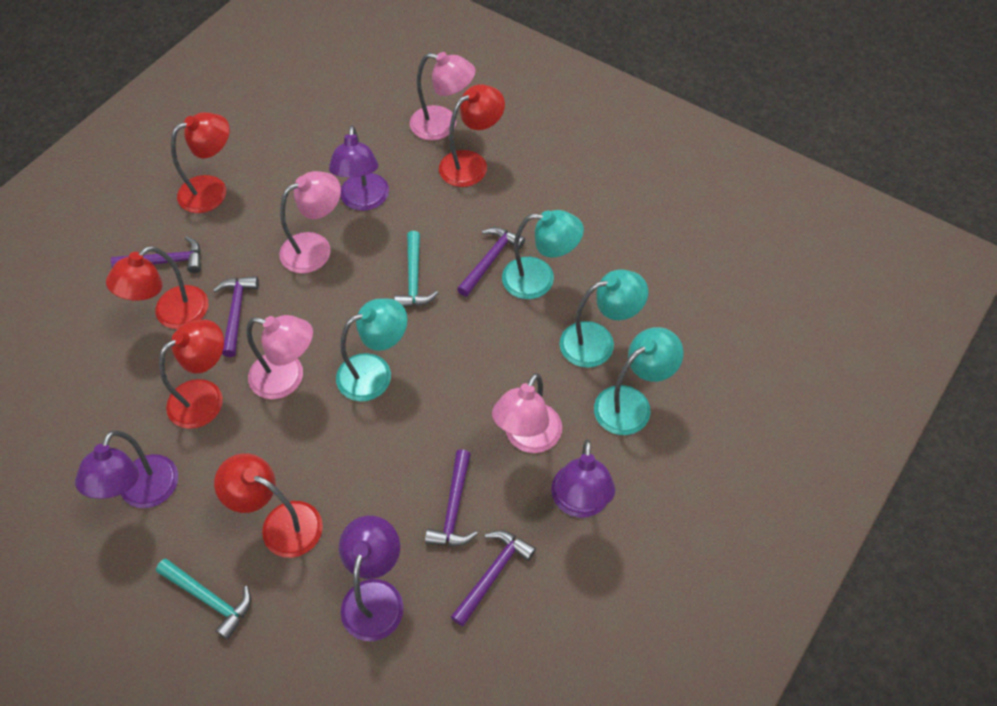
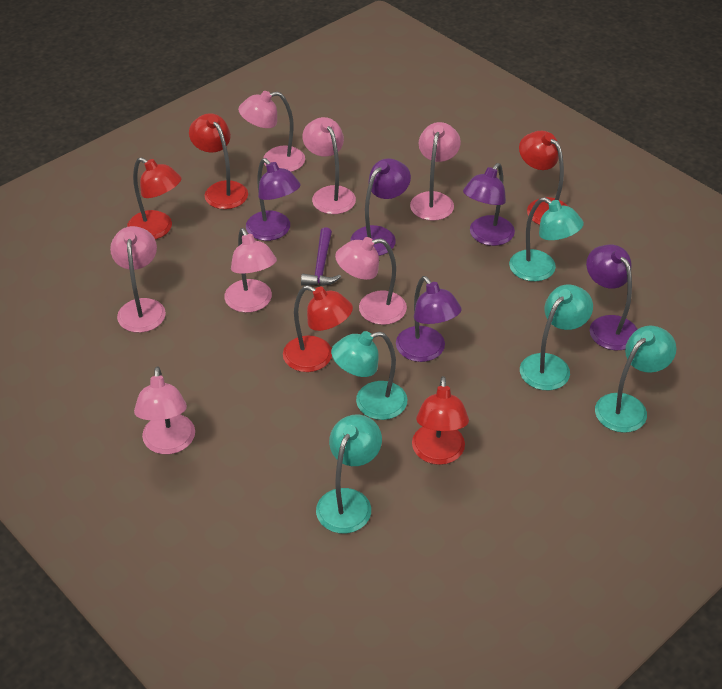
pink lamp: [247,315,313,399] [280,171,341,273] [410,52,475,140] [492,373,562,453] = 4 -> [110,226,166,333] [134,366,195,454] [224,228,277,313] [238,91,305,172] [302,117,356,214] [335,237,407,325] [410,122,461,221] = 7
purple hammer: [111,236,201,273] [213,276,259,357] [425,449,478,546] [451,530,536,627] [457,227,525,297] = 5 -> [301,227,341,286] = 1
purple lamp: [75,430,178,508] [329,125,389,211] [339,516,404,641] [551,439,615,518] = 4 -> [246,158,301,241] [351,158,411,256] [396,276,462,362] [463,163,515,246] [586,245,637,350] = 5
turquoise hammer: [156,559,251,640] [394,231,438,307] = 2 -> none = 0
turquoise lamp: [336,298,407,401] [502,210,584,299] [560,269,648,368] [594,327,684,435] = 4 -> [316,415,382,533] [331,331,407,420] [509,197,584,281] [520,284,593,390] [595,326,676,433] = 5

